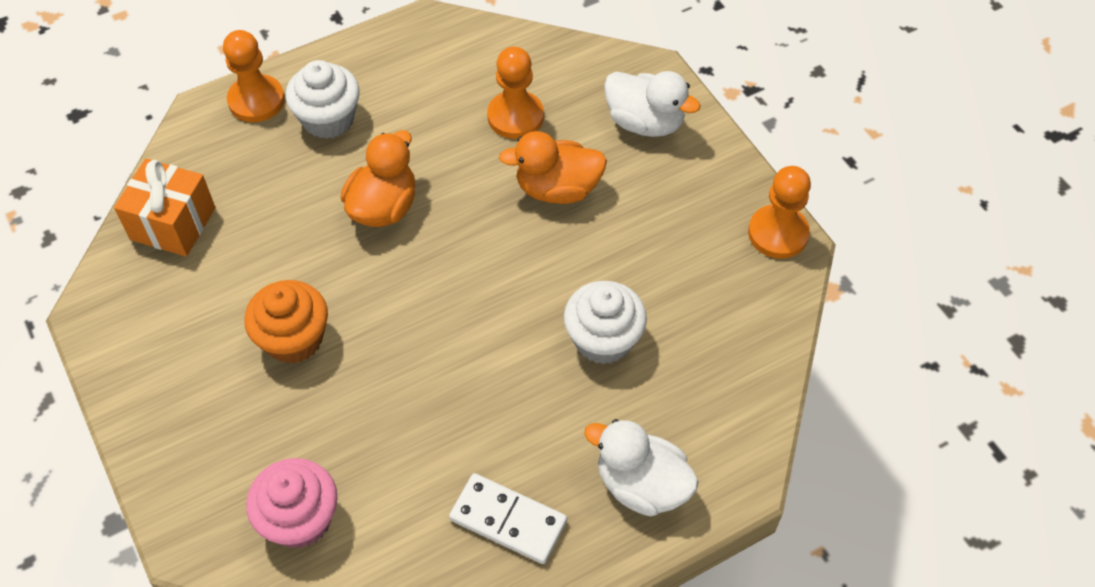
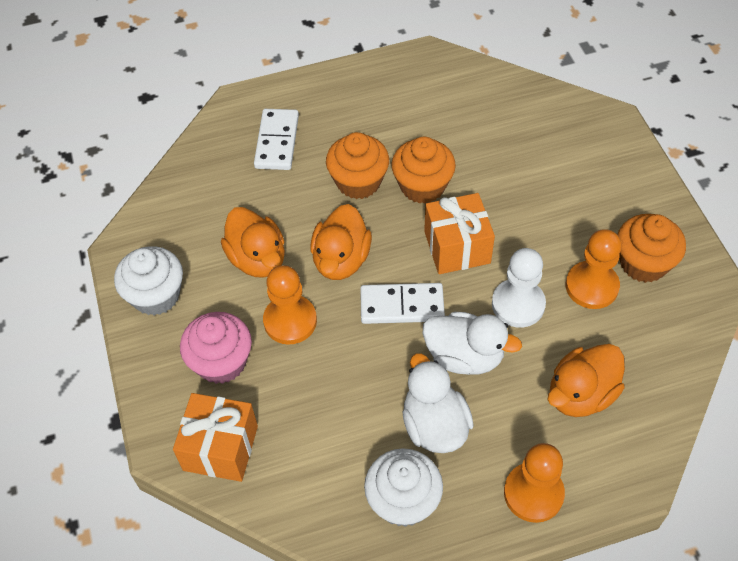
orange cupcake: [244,280,328,364] = 1 -> [326,132,389,199] [391,137,456,204] [617,214,686,283] = 3
orange duck: [341,130,415,227] [499,131,607,204] = 2 -> [221,207,285,278] [311,204,372,280] [548,344,625,417] = 3
orange gift: [114,159,215,257] = 1 -> [173,393,258,482] [424,193,495,274] = 2
white domino: [449,473,567,564] = 1 -> [254,109,299,170] [360,283,445,324] = 2
white pawn: none = 0 -> [492,248,546,328] = 1

